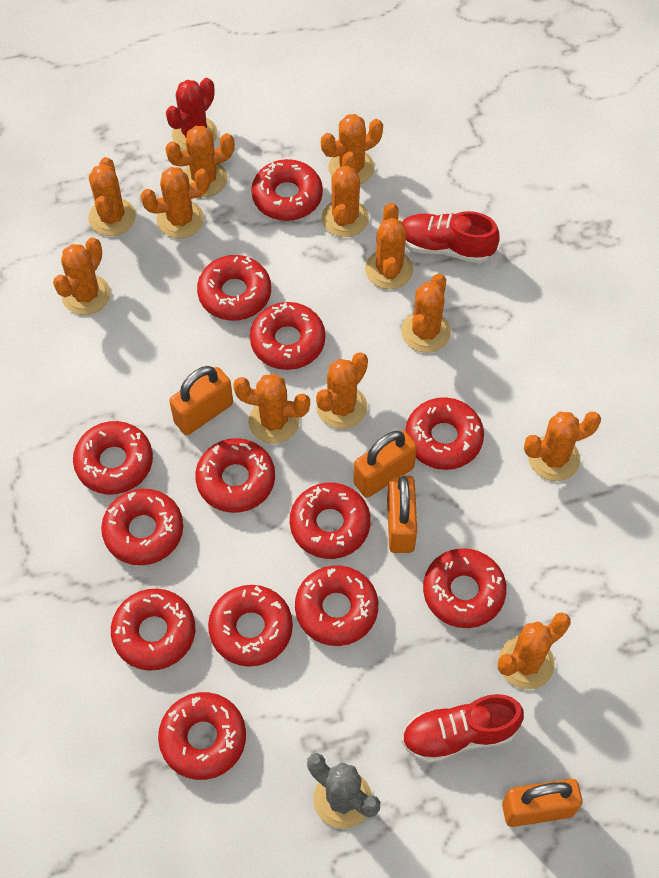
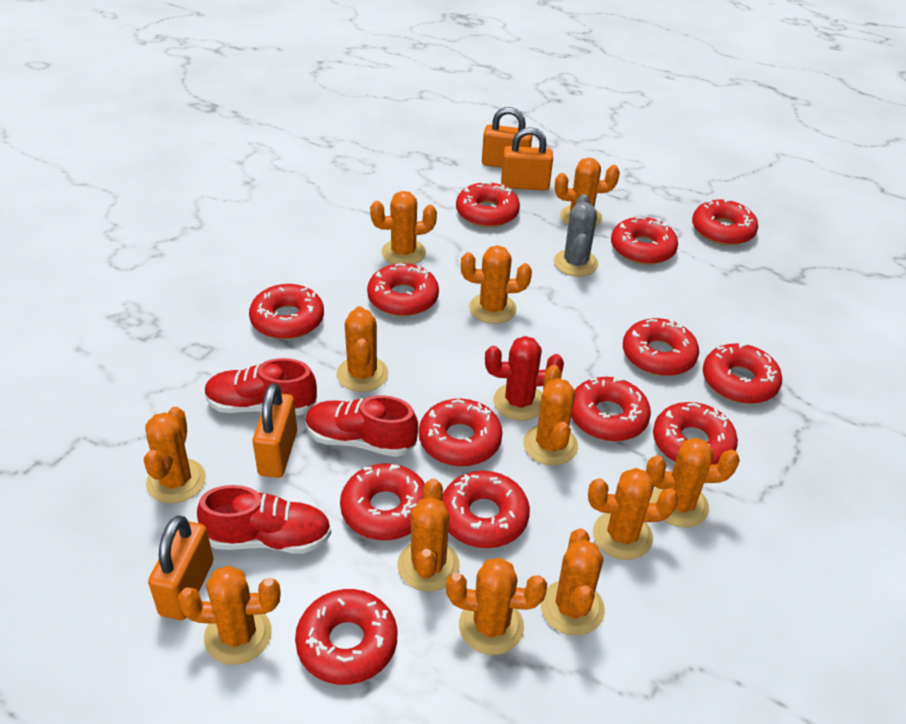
red shoe: [402,211,500,264] [402,694,524,763] = 2 -> [197,485,331,554] [205,358,317,416] [305,395,418,457] = 3

